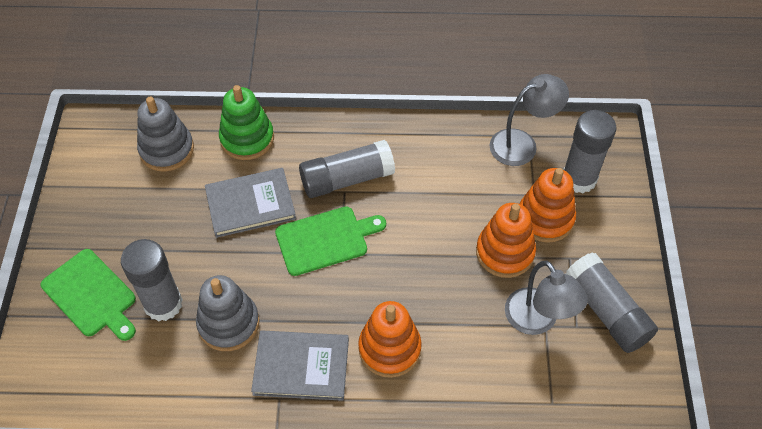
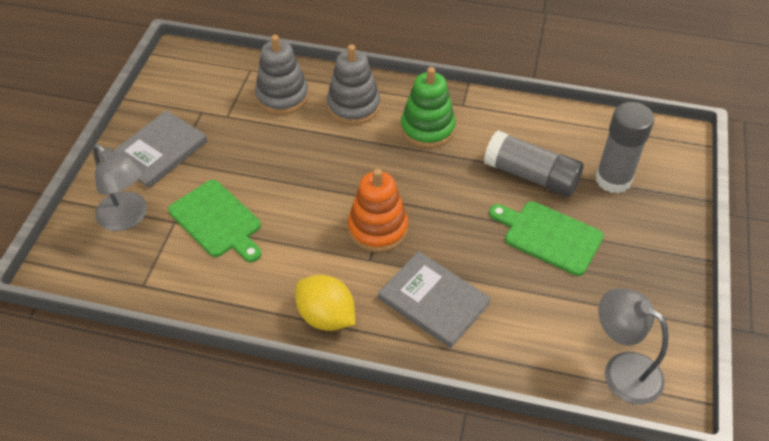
grey glue stick: [121,239,183,322] [299,140,395,198] [563,110,616,193] [566,252,658,353] = 4 -> [484,130,584,197] [595,102,654,193] = 2
orange stacking toy: [358,301,422,378] [476,203,536,278] [520,168,576,243] = 3 -> [348,169,408,252] = 1
yellow lemon: none = 0 -> [295,275,355,331] = 1

